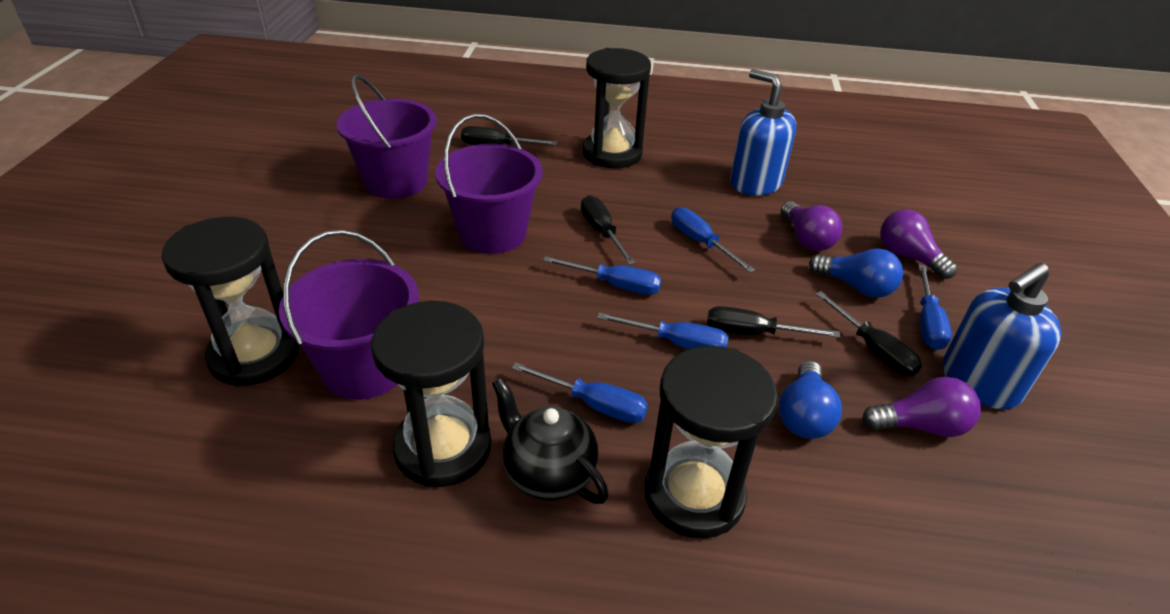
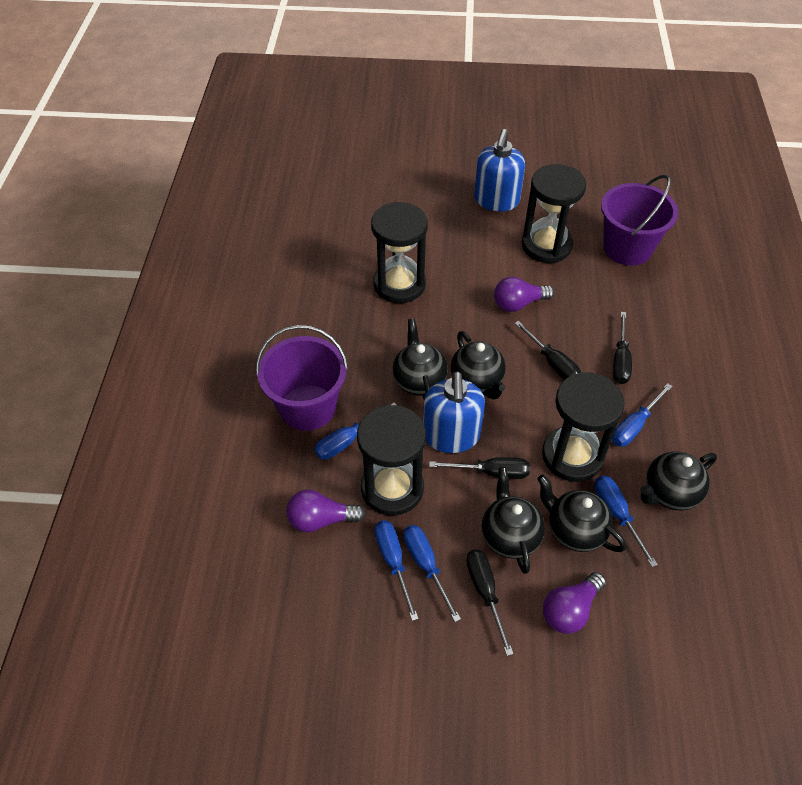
black teapot: [492,378,609,504] = 1 -> [393,318,448,399] [450,331,506,400] [482,467,545,574] [537,475,626,552] [640,451,717,510] = 5
blue light bulb: [779,361,842,439] [809,249,903,298] = 2 -> none = 0
purple bucket: [279,230,419,400] [336,74,437,199] [435,114,543,254] = 3 -> [256,325,348,431] [601,174,678,266] = 2

